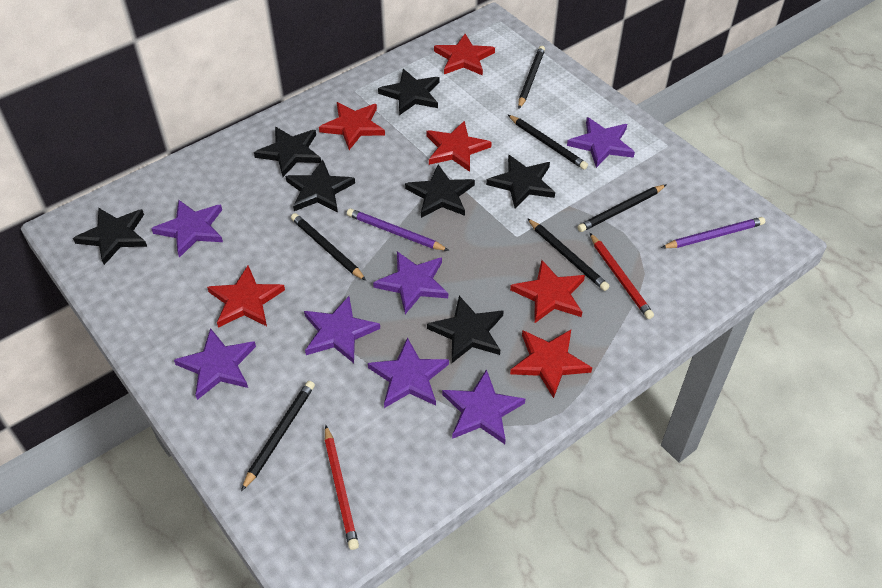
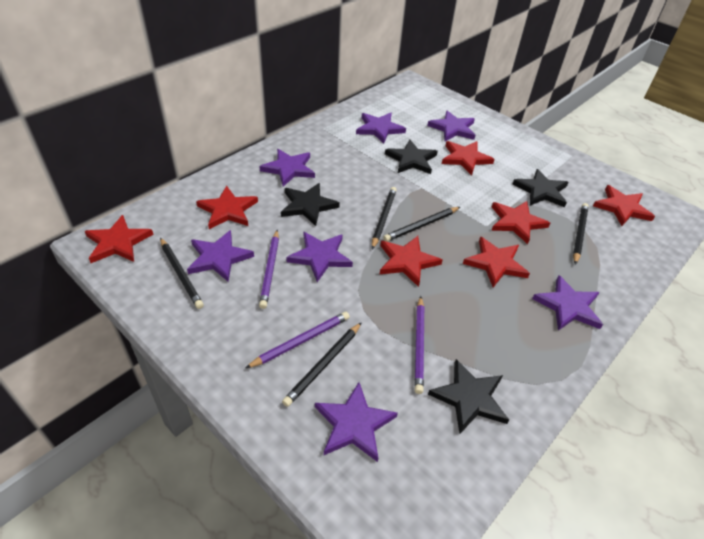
black pencil: [241,381,315,491] [291,213,366,281] [508,115,588,170] [518,46,545,109] [527,218,610,291] [577,184,667,232] = 6 -> [160,238,204,309] [282,322,362,407] [372,187,397,249] [383,207,460,242] [573,203,589,265] = 5
black star: [73,208,147,265] [254,127,321,177] [285,160,355,213] [378,69,439,115] [405,164,475,218] [427,296,504,363] [486,155,555,208] = 7 -> [281,183,340,226] [385,139,438,174] [428,359,509,434] [513,169,569,207] = 4
purple pencil: [347,208,449,251] [661,217,765,248] = 2 -> [246,312,350,368] [259,230,279,309] [414,296,424,394] = 3
red pencil: [325,425,359,550] [590,233,654,319] = 2 -> none = 0
red star: [207,266,285,328] [319,102,385,150] [426,121,492,172] [434,34,495,76] [510,260,585,323] [510,330,592,398] = 6 -> [85,215,154,263] [196,186,258,229] [380,236,442,287] [442,141,495,175] [463,237,530,287] [491,201,550,244] [593,185,655,226] = 7

